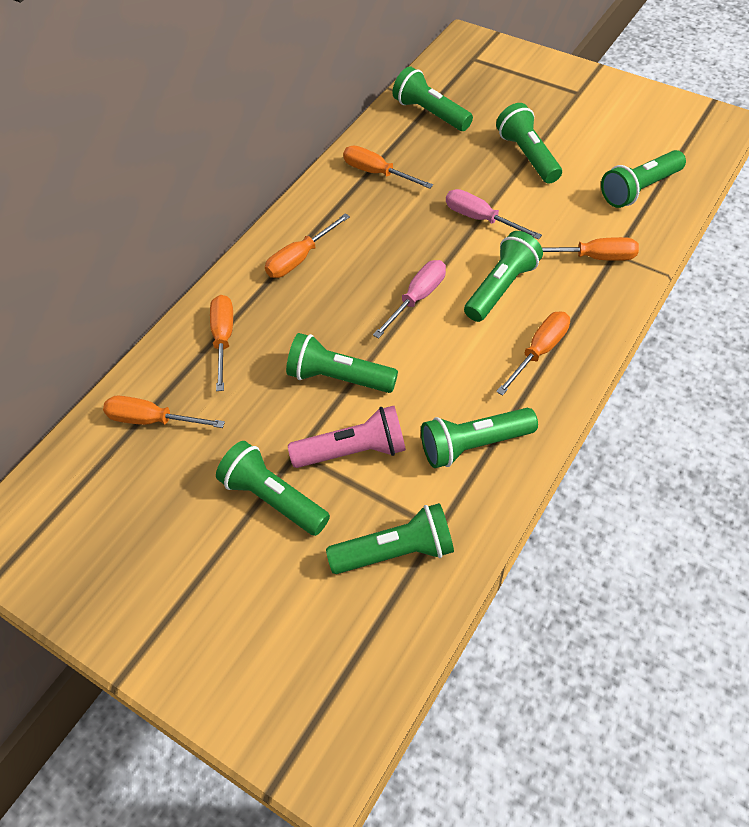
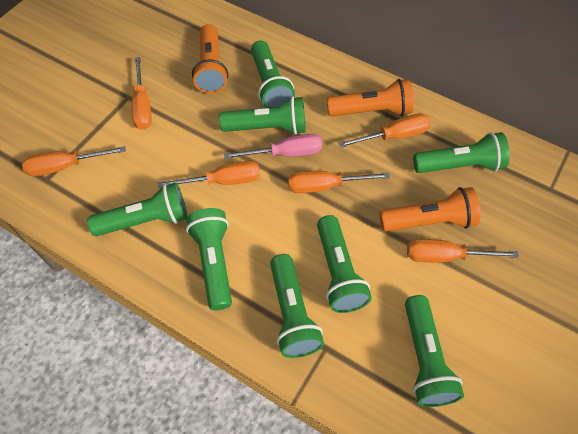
orange flashlight: none = 0 -> [192,24,228,94] [327,79,414,116] [380,187,481,231] = 3
pink flashlight: [288,406,406,468] = 1 -> none = 0
pink screwdriver: [373,260,446,338] [446,189,542,240] = 2 -> [224,134,322,159] = 1

